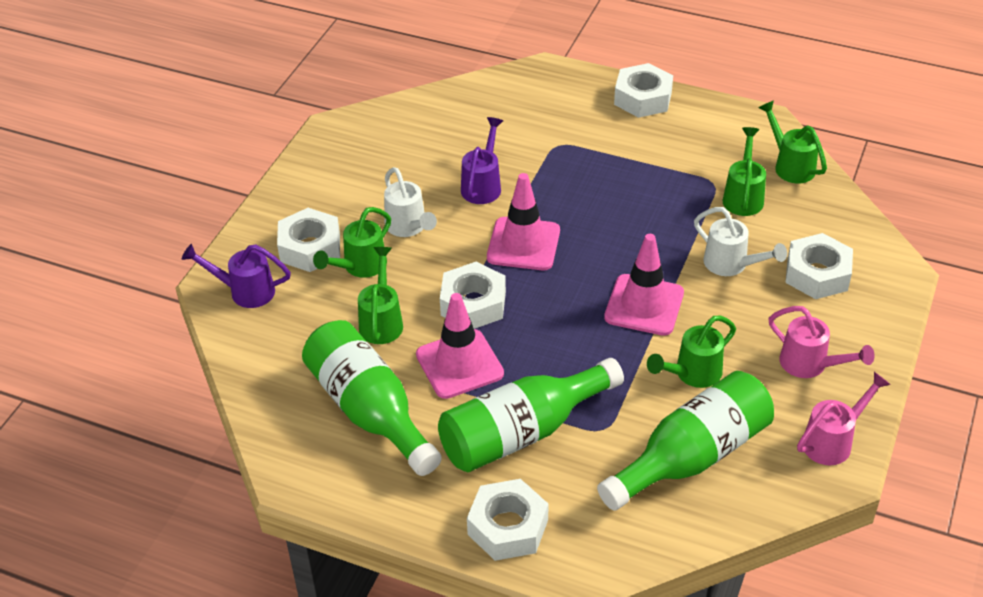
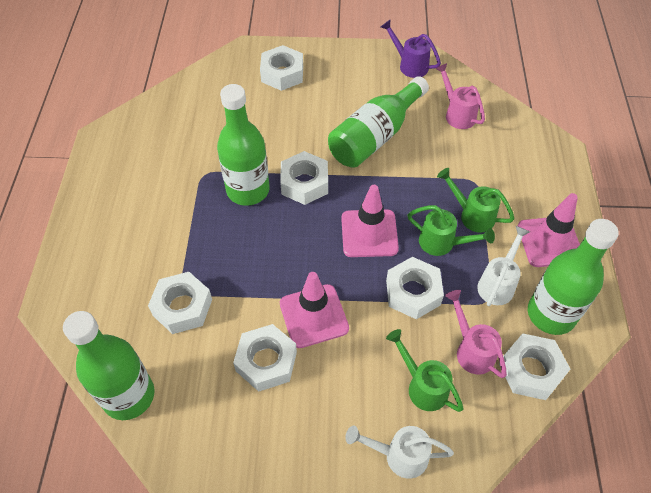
green bottle: [302,320,442,476] [438,358,624,472] [597,371,774,511] = 3 -> [63,311,155,420] [217,84,270,206] [328,76,429,168] [528,219,619,335] = 4
green watering can: [313,207,391,278] [358,247,403,344] [647,316,736,388] [723,127,766,216] [758,100,827,183] = 5 -> [386,329,464,412] [407,205,495,256] [437,168,515,233] = 3
purple watering can: [182,244,291,308] [461,117,503,204] = 2 -> [381,20,441,78] = 1
white nut: [277,208,340,272] [440,262,506,329] [467,479,549,561] [614,63,673,118] [785,233,853,299] = 5 -> [148,272,212,334] [233,324,297,392] [260,45,303,91] [280,151,328,205] [386,257,444,319] [499,333,570,400] = 6

